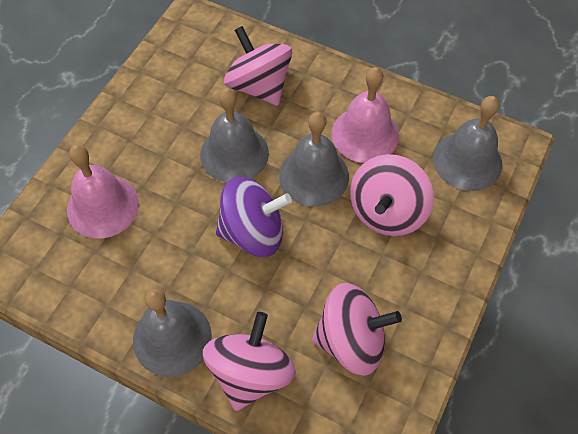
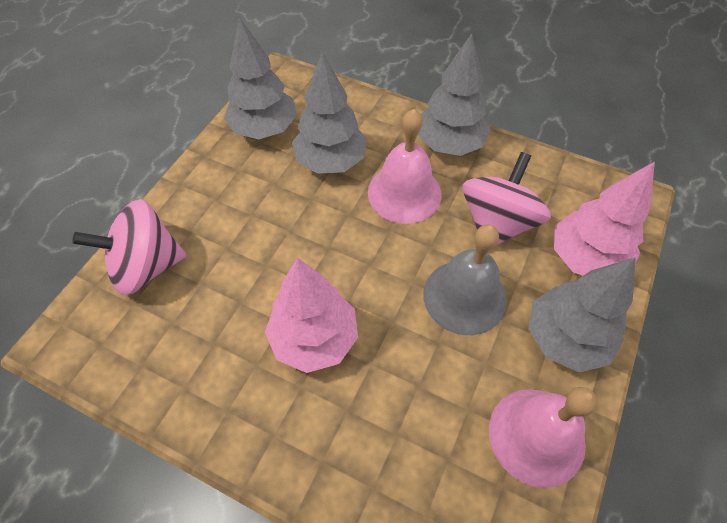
grey bell: [133,289,212,377] [200,88,269,183] [279,112,349,206] [433,96,502,191] = 4 -> [423,224,507,335] = 1
grey tree: none = 0 -> [224,17,297,139] [292,52,367,174] [417,33,490,156] [528,257,636,372] = 4
pink spinning top: [203,312,296,411] [224,26,292,106] [312,283,402,376] [350,154,434,236] = 4 -> [72,199,187,295] [462,152,551,246] = 2
pink tree: none = 0 -> [265,258,358,373] [554,162,655,276] = 2
purple spinning top: [216,177,292,257] = 1 -> none = 0

